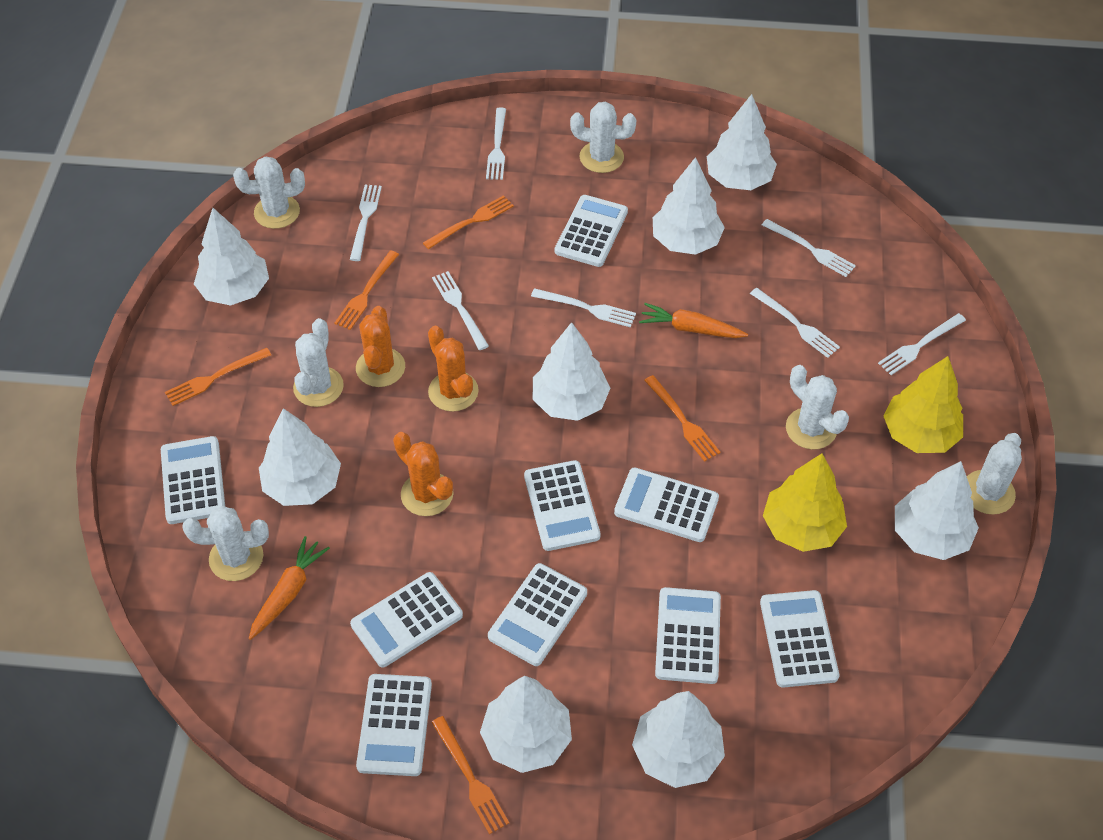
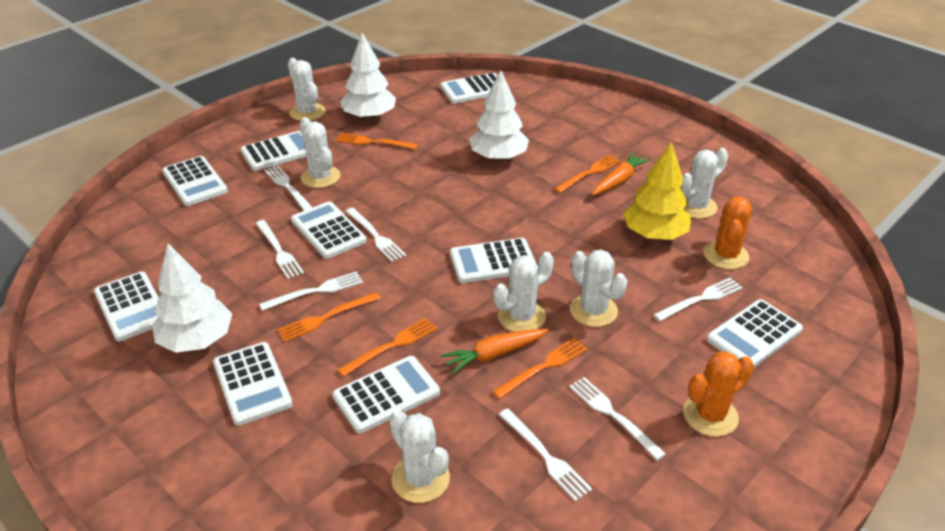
orange cactus: [356,306,405,387] [393,432,454,516] [428,326,479,412] = 3 -> [683,351,754,437] [704,197,752,269] = 2
white tree: [194,208,269,306] [259,408,341,506] [480,676,572,773] [533,322,610,421] [632,691,725,788] [653,157,725,255] [707,94,777,190] [895,461,979,560] = 8 -> [152,243,232,353] [340,33,396,120] [469,70,529,161] = 3
yellow tree: [763,453,847,552] [883,356,963,453] = 2 -> [623,142,691,240] = 1

